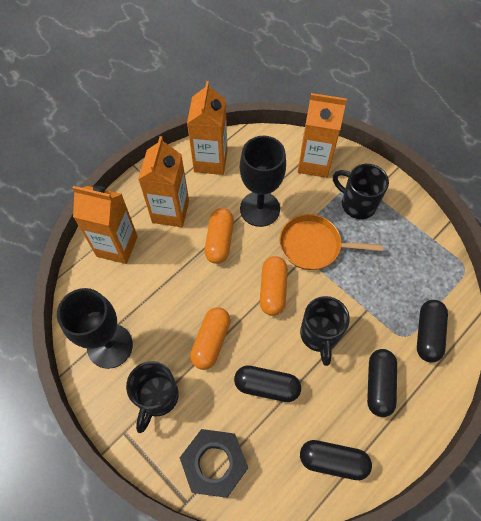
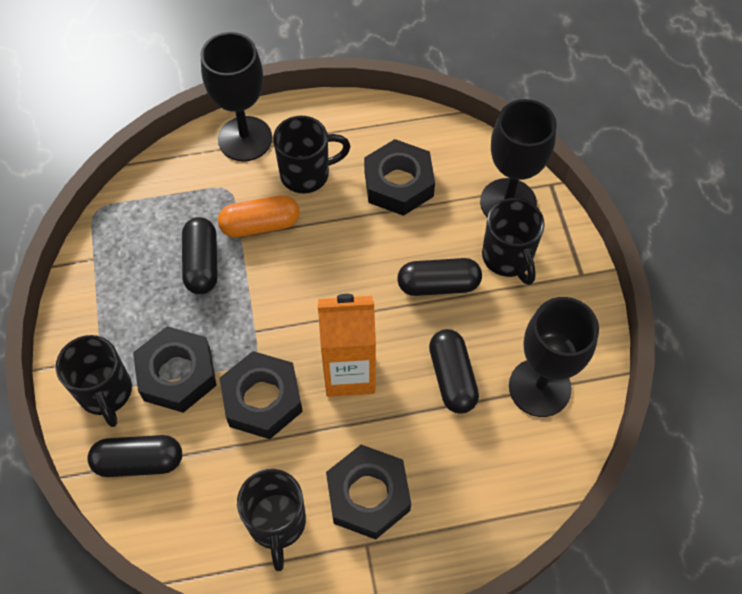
black goblet: [57,288,133,369] [240,136,286,227] = 2 -> [201,32,272,161] [480,99,557,218] [509,297,599,417] = 3
black mug: [126,361,179,433] [300,296,350,366] [333,164,389,219] = 3 -> [56,335,132,427] [237,469,306,571] [273,116,351,194] [482,198,545,285] = 4
black nut: [180,429,248,498] = 1 -> [133,326,217,413] [220,351,303,439] [326,445,411,540] [364,139,435,216] = 4
orange capsule: [190,307,231,370] [205,208,234,264] [260,256,288,316] = 3 -> [218,195,299,238] = 1
orange carton: [72,186,138,264] [138,136,189,227] [187,81,228,175] [298,93,347,178] = 4 -> [318,294,376,397] = 1
orange pan: [280,214,383,270] = 1 -> none = 0

